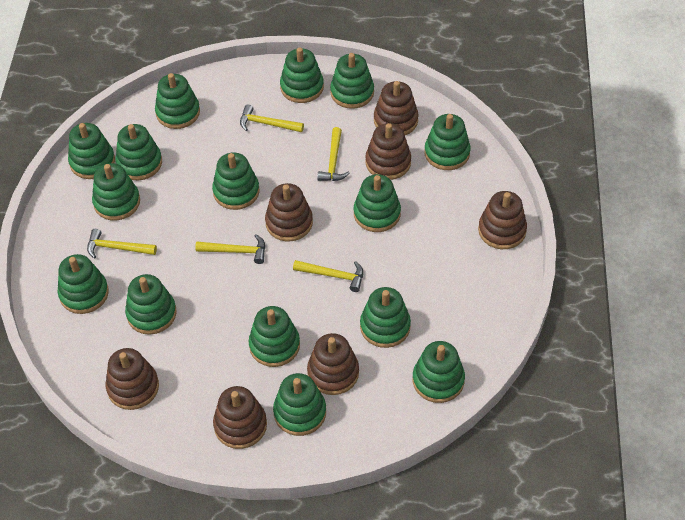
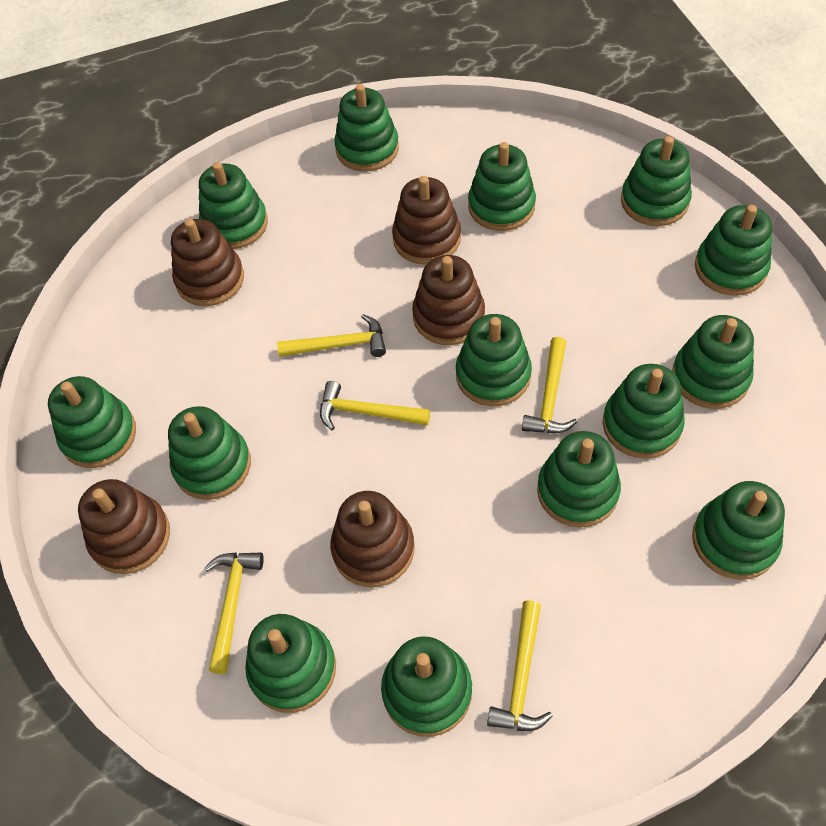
brown stacking toy: [106,348,159,410] [213,386,267,449] [265,183,313,242] [307,333,359,395] [365,123,411,180] [374,81,418,135] [478,191,527,249] = 7 -> [78,479,170,574] [171,219,244,306] [330,491,414,587] [392,176,461,265] [412,255,485,345] = 5
green stacking toy: [58,254,109,314] [68,123,115,179] [92,163,140,221] [115,124,162,180] [125,274,177,335] [155,73,200,129] [212,152,260,210] [249,306,300,367] [273,373,326,436] [280,47,324,103] [330,53,374,109] [353,174,401,232] [360,287,411,348] [413,341,465,403] [425,114,470,170] = 15 -> [48,376,136,468] [168,406,251,500] [199,162,268,249] [245,614,336,713] [334,84,399,172] [381,636,472,737] [456,314,532,406] [468,142,536,231] [537,431,621,528] [602,364,684,459] [621,136,692,226] [672,315,754,409] [692,481,785,580] [695,205,772,296] = 14

